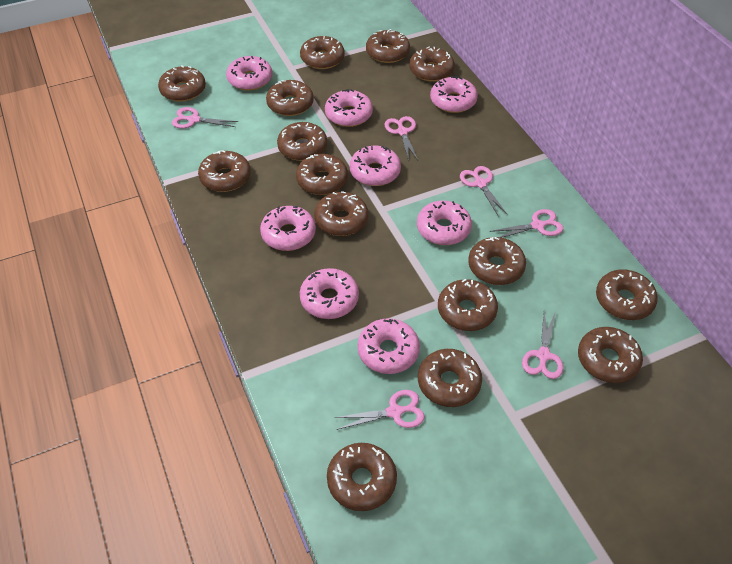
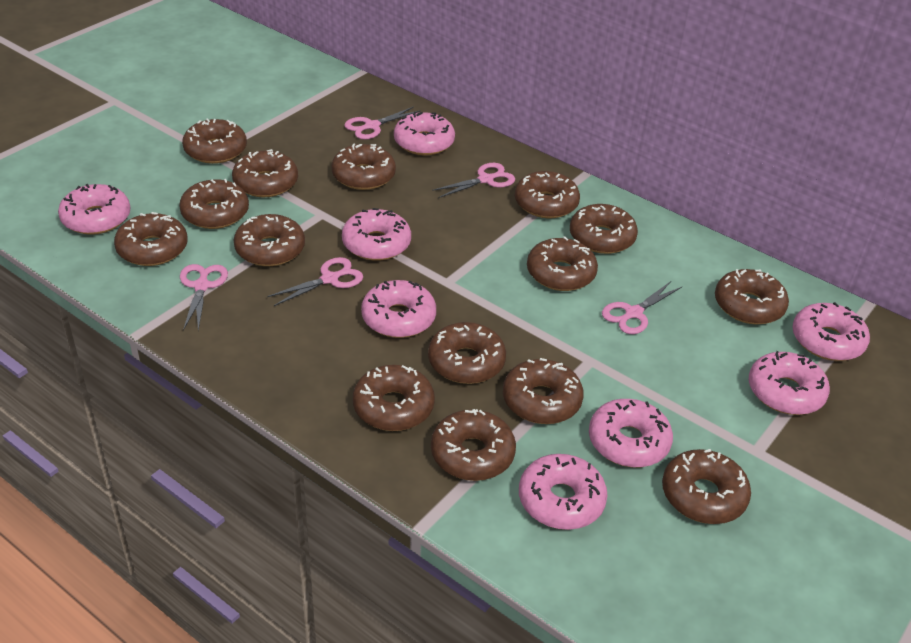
pink scissors: [172,107,238,128] [334,390,425,430] [384,116,418,161] [460,166,508,217] [489,209,563,238] [522,311,563,379] = 6 -> [180,264,228,331] [267,257,363,306] [344,106,420,139] [432,163,515,198] [602,281,682,334] = 5

